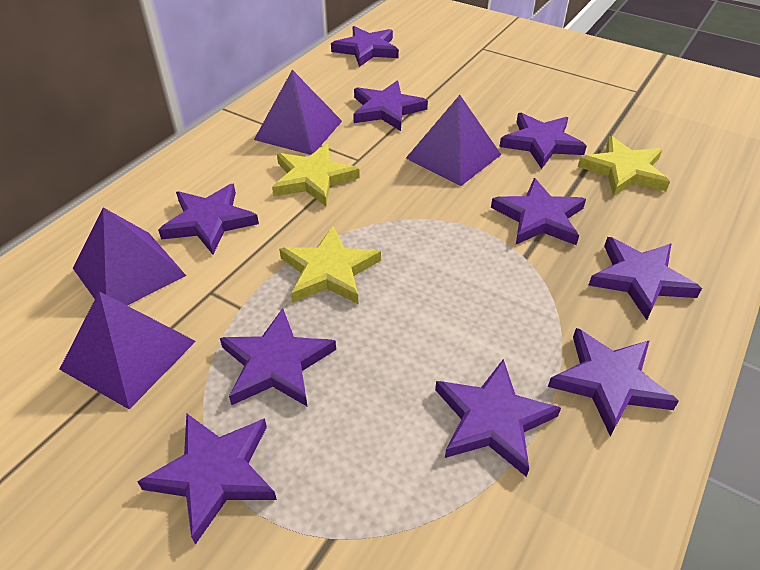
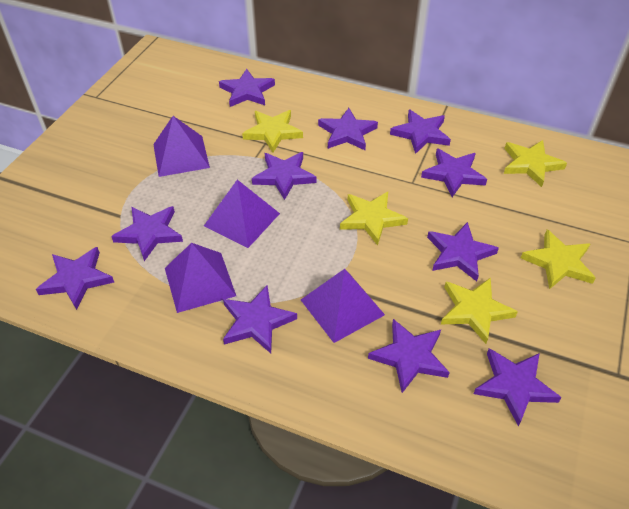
purple star: [137,414,277,545] [158,184,259,255] [220,308,336,407] [331,26,399,67] [353,81,428,131] [435,359,561,477] [491,178,586,245] [499,113,587,169] [548,328,679,436] [588,237,702,320] = 10 -> [36,247,114,310] [111,206,183,261] [219,69,275,107] [223,286,297,353] [252,152,317,200] [318,108,378,150] [368,319,450,393] [390,109,451,154] [421,148,487,197] [427,222,499,282] [474,348,562,426] = 11
yellow star: [272,144,360,206] [279,226,381,304] [578,136,670,197] = 3 -> [242,110,303,152] [340,192,408,246] [441,278,518,344] [504,140,567,187] [521,229,596,289] = 5

